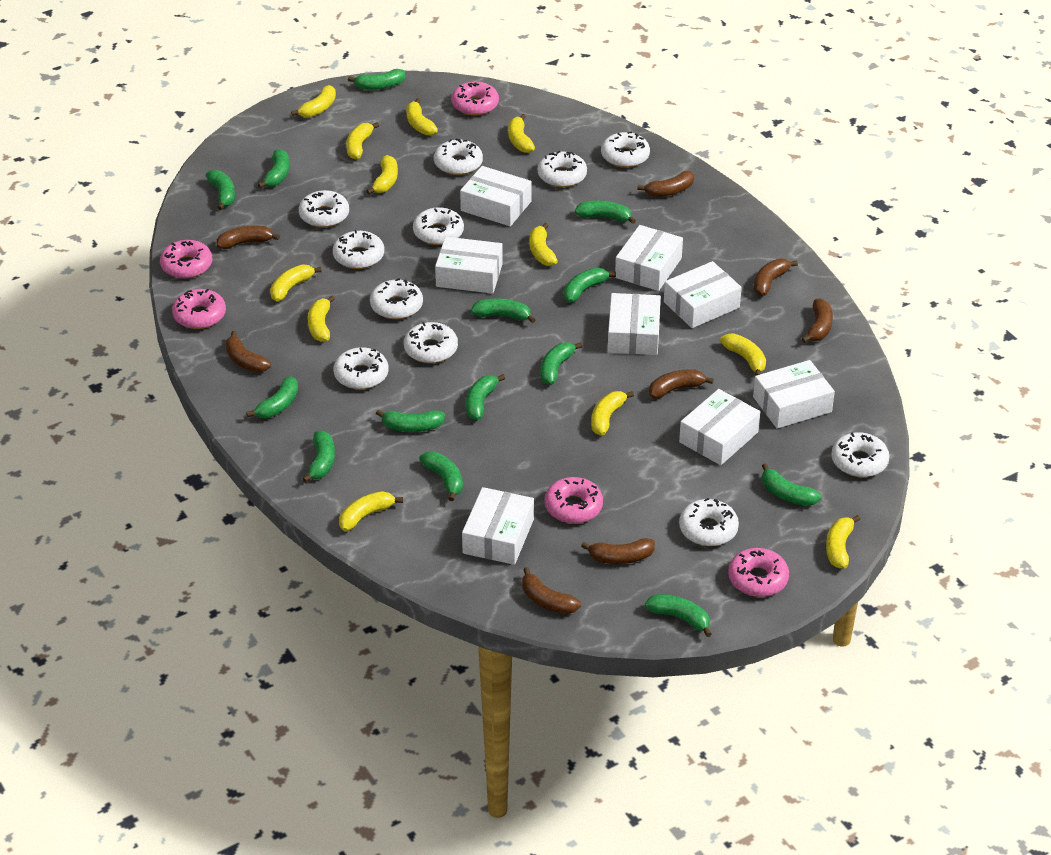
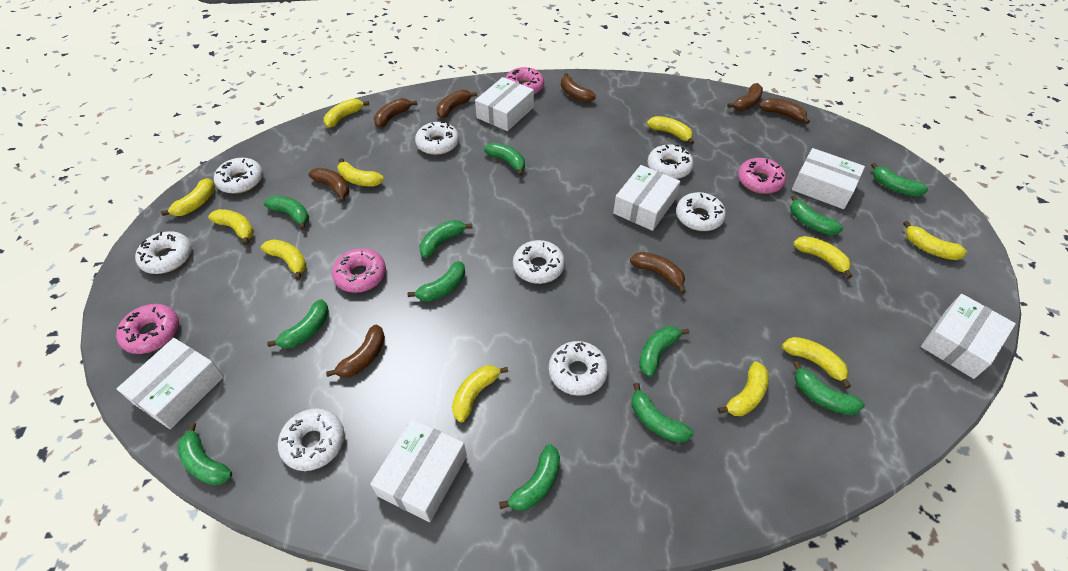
green banana: [206,170,235,210] [246,376,298,418] [258,149,290,188] [302,431,335,483] [348,69,405,90] [376,410,445,432] [419,452,463,501] [466,374,505,420] [471,298,536,323] [541,342,582,385] [564,268,616,303] [575,201,636,224] [645,594,712,637] [762,463,821,506] = 14 -> [177,423,232,486] [264,196,309,230] [267,299,329,348] [408,261,465,302] [419,220,472,258] [484,143,525,176] [499,444,560,511] [632,383,694,443] [639,326,689,377] [790,195,843,235] [793,361,865,415] [871,163,928,197] = 12
pink donut: [160,240,213,278] [172,289,226,329] [451,82,499,116] [545,477,603,523] [728,548,789,597] = 5 -> [116,304,179,354] [332,248,386,293] [505,67,544,94] [738,158,786,194] = 4
white box: [435,237,503,294] [460,166,532,226] [462,487,534,565] [608,293,661,355] [615,225,683,291] [664,261,742,328] [679,389,760,465] [753,360,835,429] = 8 -> [117,338,224,429] [370,419,467,522] [475,77,534,131] [613,165,680,231] [792,148,865,209] [921,294,1016,379] = 6
white donut: [299,190,349,228] [333,230,384,269] [333,347,389,389] [370,278,423,319] [404,322,458,363] [413,207,464,245] [434,139,483,175] [538,151,587,188] [601,131,650,168] [679,498,739,546] [831,432,889,477] = 11 -> [135,231,192,274] [214,158,263,194] [278,408,345,471] [415,121,459,155] [513,240,565,284] [549,341,608,396] [647,144,694,179] [676,192,726,231] = 8
yellow banana: [270,265,322,301] [291,85,336,118] [308,296,335,342] [339,491,403,531] [346,122,379,160] [367,155,398,194] [406,98,438,136] [508,114,535,153] [530,223,558,266] [591,391,634,435] [720,333,766,376] [826,515,860,568] = 12 -> [161,178,215,216] [208,209,254,245] [261,239,307,280] [324,98,369,128] [338,158,384,186] [452,365,508,423] [647,116,694,145] [718,362,769,416] [782,337,851,388] [793,236,852,278] [903,221,967,260] = 11

